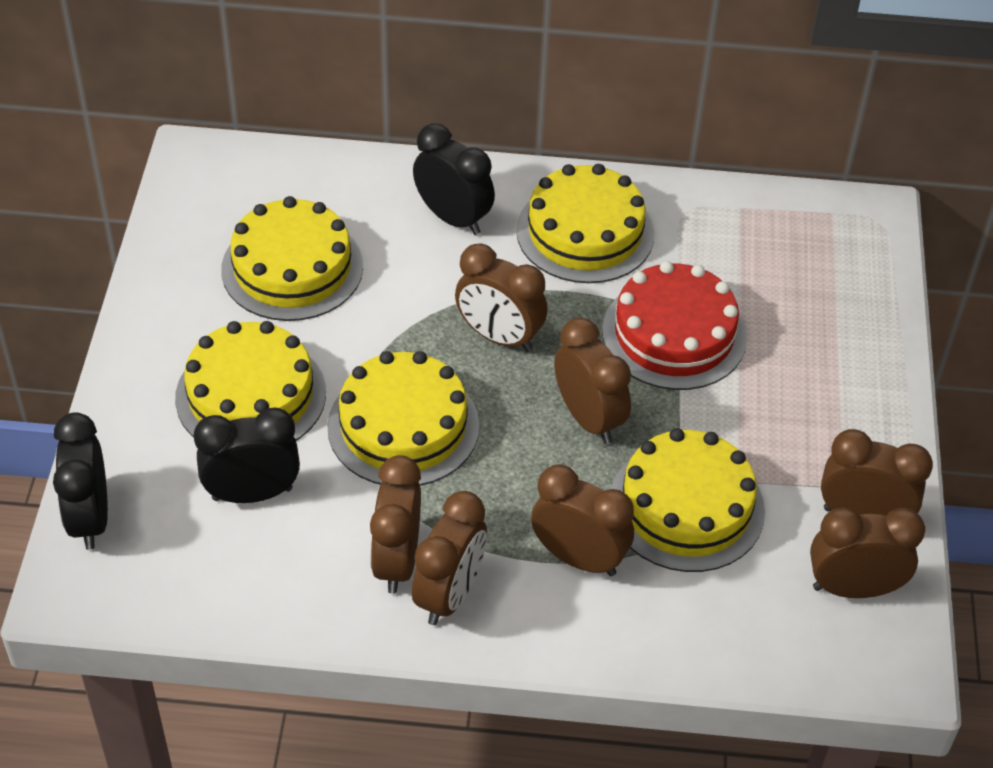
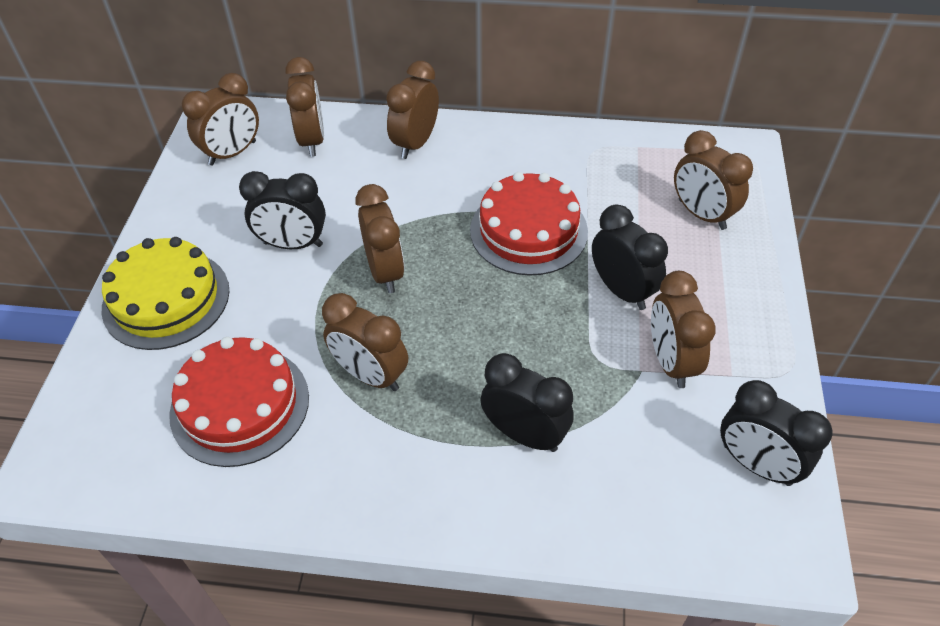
black clock: [53,412,108,550] [194,408,300,503] [413,123,495,235] = 3 -> [239,171,326,249] [480,353,574,452] [592,205,668,310] [720,380,832,486] = 4
red cake: [602,261,747,390] = 1 -> [169,337,309,467] [470,172,588,276] = 2
yellow cake: [175,321,326,441] [221,196,363,321] [327,351,479,486] [516,164,654,283] [610,428,765,572] = 5 -> [102,237,229,350] = 1

